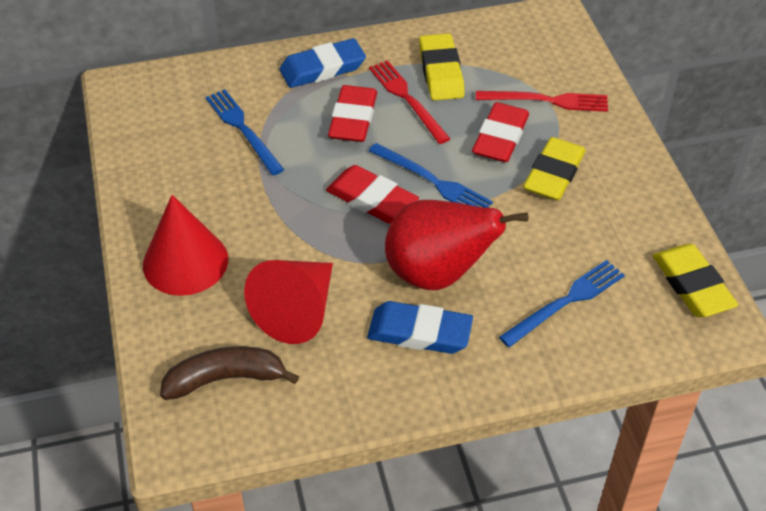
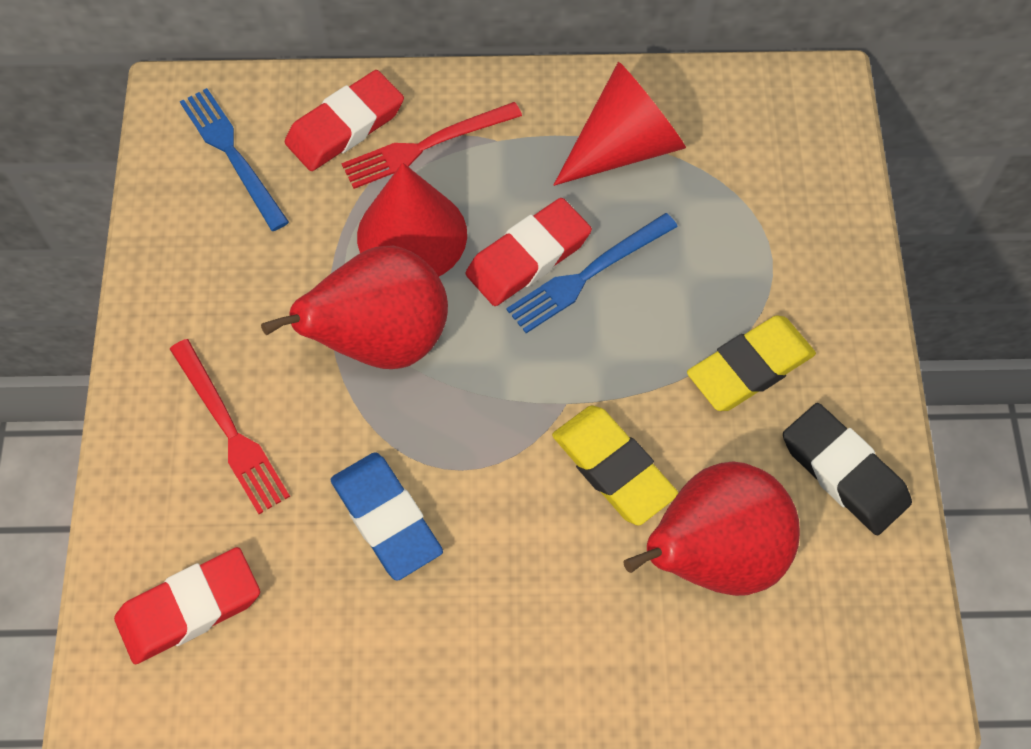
black eraser: none = 0 -> [783,403,912,535] = 1
blue eraser: [279,38,366,88] [367,301,473,354] = 2 -> [331,452,443,581] = 1
blue fork: [205,89,284,175] [369,143,493,208] [499,260,625,347] = 3 -> [180,88,289,231] [506,213,678,333] = 2
brown banana: [160,346,299,400] = 1 -> none = 0
red pear: [385,200,528,290] = 1 -> [261,246,448,369] [623,462,800,596] = 2
yellow eraser: [419,33,465,100] [523,137,586,200] [653,244,738,317] = 3 -> [552,406,678,525] [687,315,816,411] = 2

